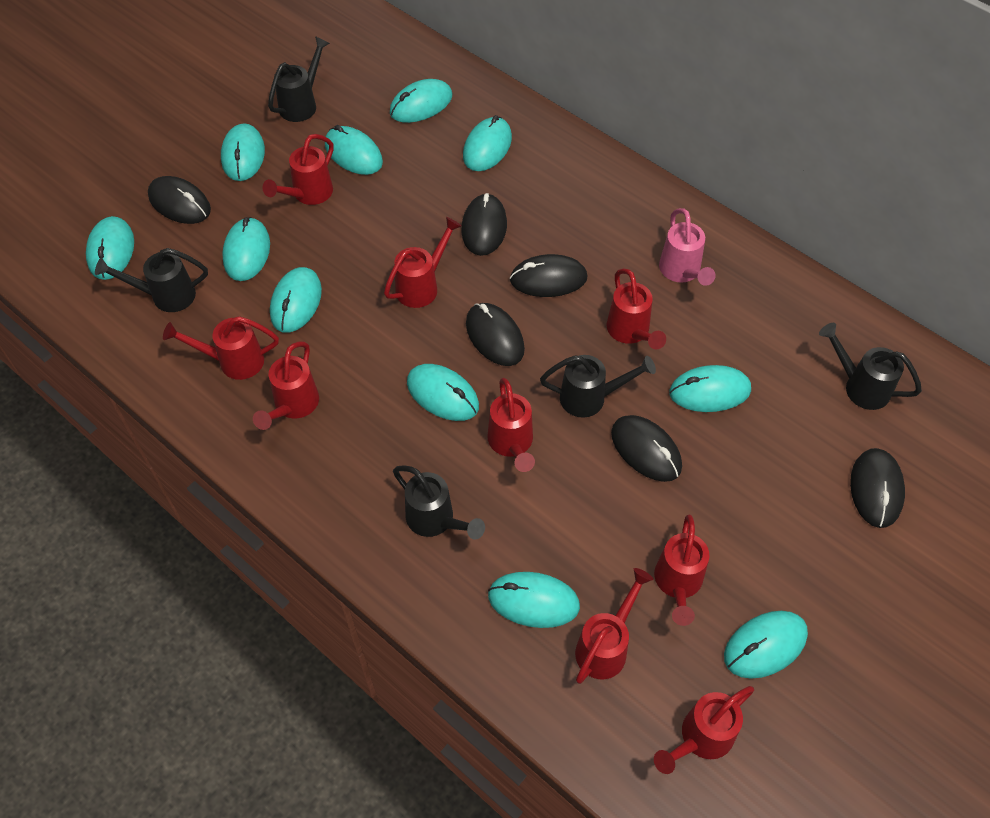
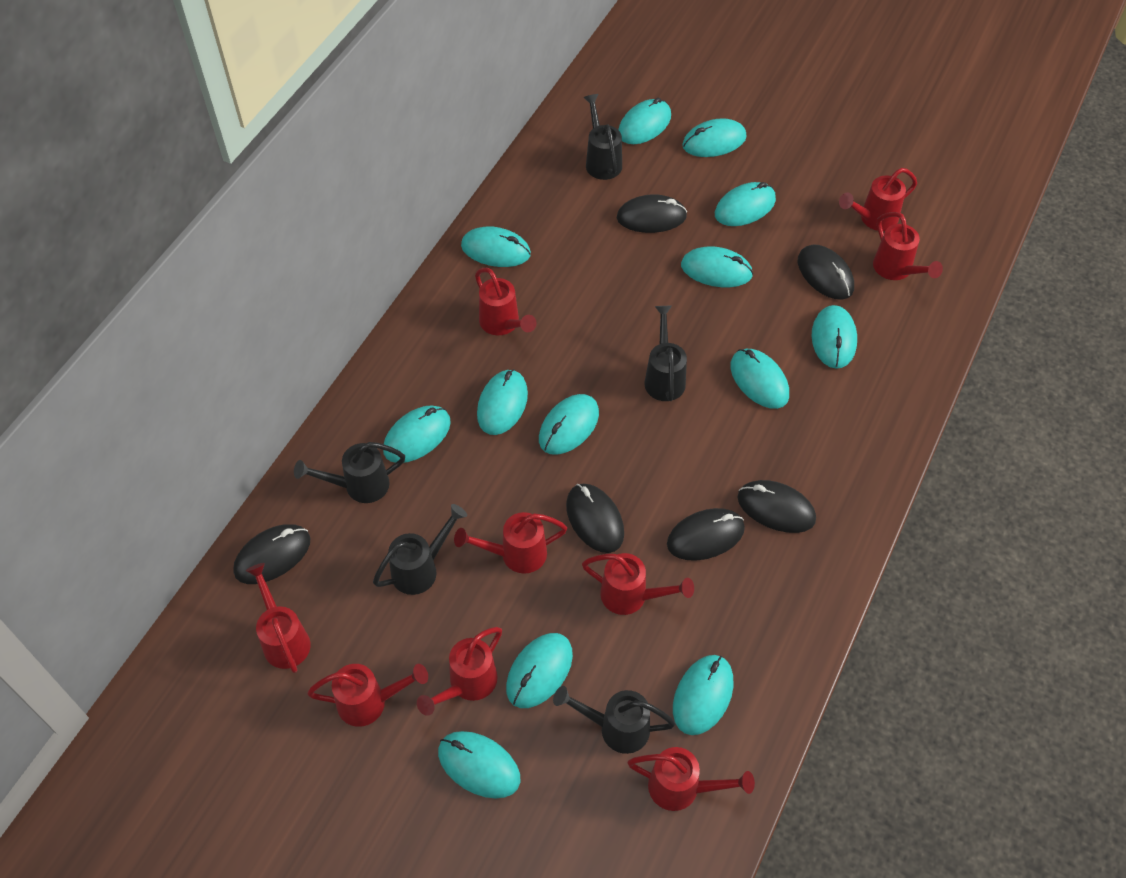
pink watering can: [659,208,715,286] = 1 -> none = 0
turquoise mouse: [86,216,134,280] [221,123,265,181] [222,217,270,281] [270,267,322,333] [325,125,383,175] [390,79,452,123] [407,364,479,421] [463,115,512,171] [488,572,580,628] [670,365,751,412] [724,611,808,679] = 11 -> [383,405,451,463] [438,731,521,798] [461,226,531,267] [477,369,528,435] [506,633,573,708] [539,394,599,455] [618,98,671,144] [673,655,734,735] [681,247,753,287] [682,118,747,157] [715,182,776,226] [730,349,789,409] [812,305,857,369] = 13

